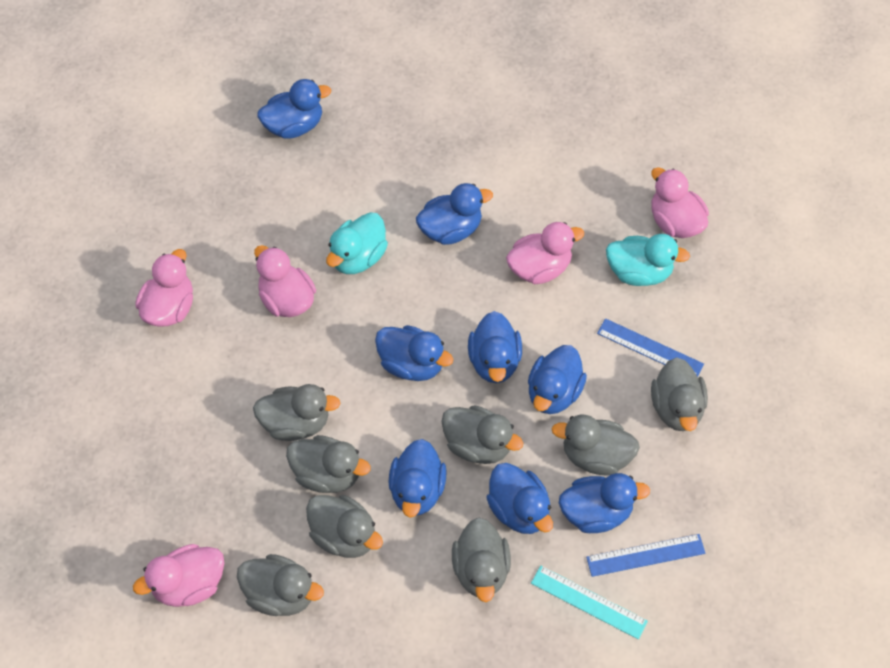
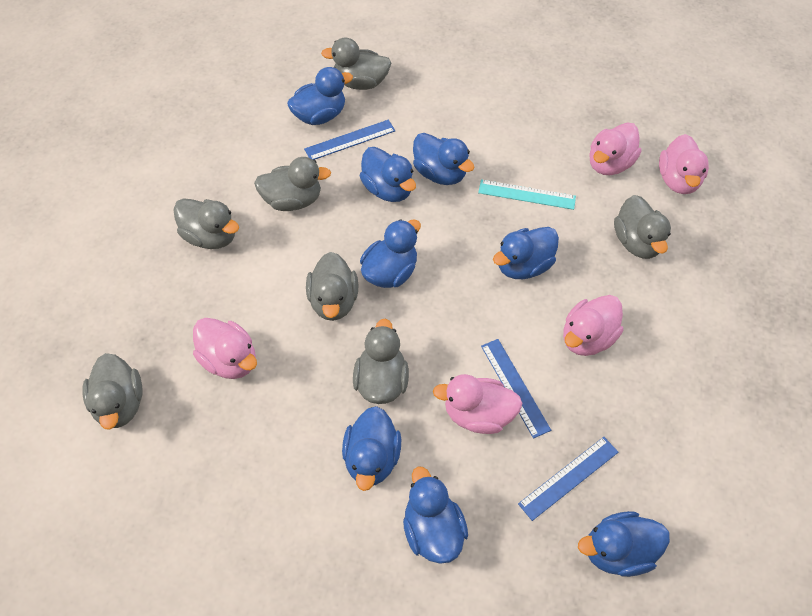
blue ruler: [586,534,706,577] [597,318,704,377] = 2 -> [304,120,395,160] [481,339,551,439] [518,437,618,521] = 3
grey duck: [237,554,324,616] [253,384,340,441] [286,435,371,493] [306,495,383,558] [441,405,523,464] [452,518,511,602] [552,415,640,476] [651,358,708,431] = 8 -> [82,353,143,430] [173,198,239,249] [254,157,331,211] [306,252,359,321] [321,38,391,90] [353,319,409,404] [614,195,671,259] = 7
turquoise duck: [326,212,388,274] [606,234,690,286] = 2 -> none = 0

